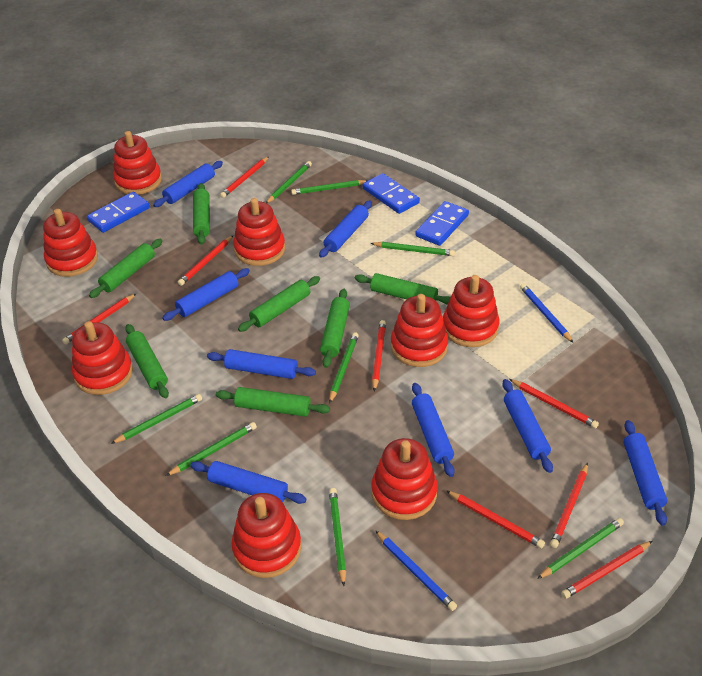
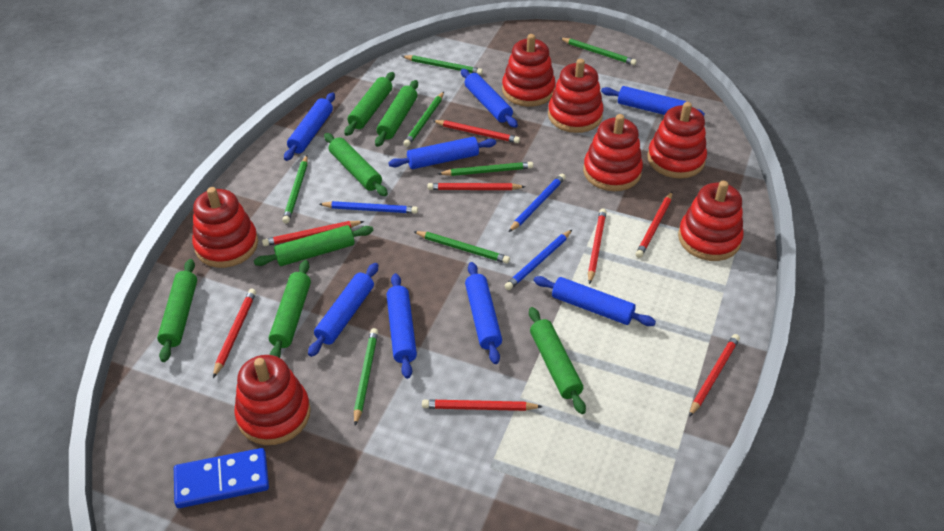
blue domino: [87,192,150,233] [363,173,420,214] [415,201,469,246] = 3 -> [174,448,269,508] = 1
blue pencil: [375,530,457,611] [520,283,573,343] = 2 -> [319,201,418,214] [505,230,572,290] [509,174,566,232] = 3
green pencil: [111,394,202,444] [166,422,257,476] [266,161,312,203] [291,180,366,195] [329,332,359,404] [329,488,346,586] [370,242,455,256] [537,518,624,579] = 8 -> [282,155,308,224] [354,328,378,426] [402,55,483,75] [403,92,444,147] [413,231,510,264] [438,162,533,176] [560,38,637,65] = 7
red stacking toy: [43,209,98,277] [72,321,133,395] [113,131,162,195] [231,493,301,578] [233,198,285,266] [371,438,438,520] [391,294,448,367] [443,275,499,347] = 8 -> [192,187,258,268] [234,355,311,445] [502,34,556,107] [548,59,604,133] [583,114,643,191] [648,102,707,178] [678,181,744,261] = 7

